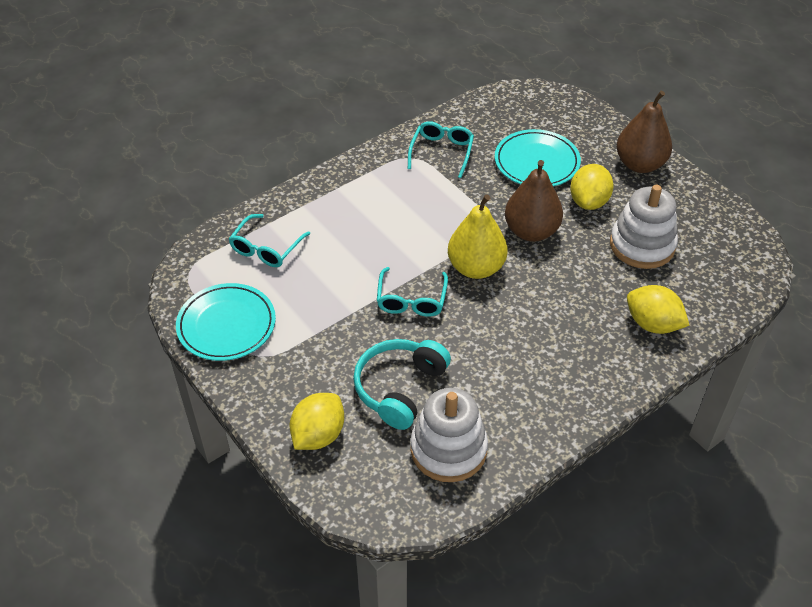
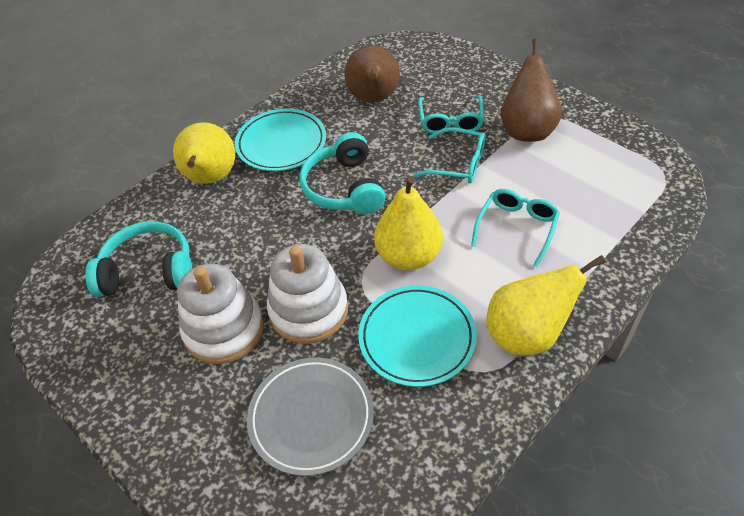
grey plate: none = 0 -> [247,358,374,476] = 1
turquoise headphones: [353,339,451,430] = 1 -> [85,221,192,297] [300,132,385,214] = 2
yellow lemon: [290,393,344,450] [570,164,614,210] [627,285,690,334] = 3 -> none = 0
yellow pear: [448,195,508,279] = 1 -> [173,122,235,184] [374,176,443,270] [486,255,606,355] = 3

